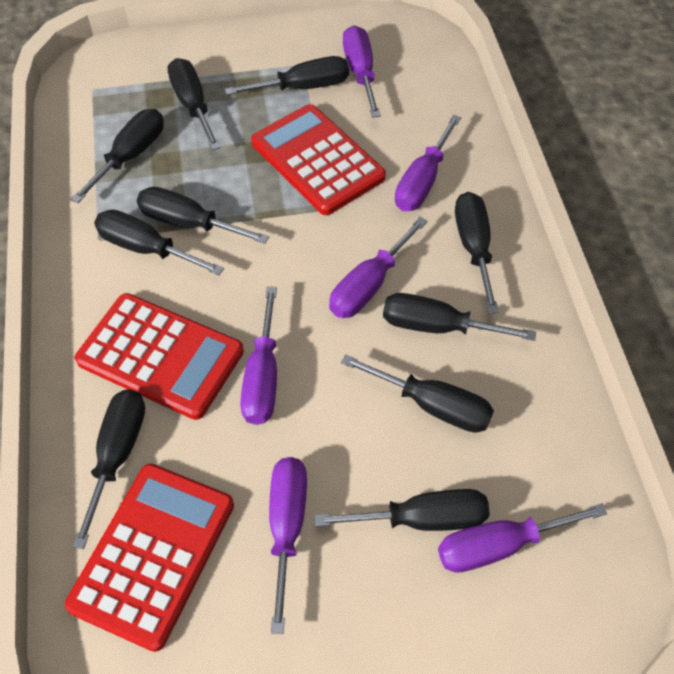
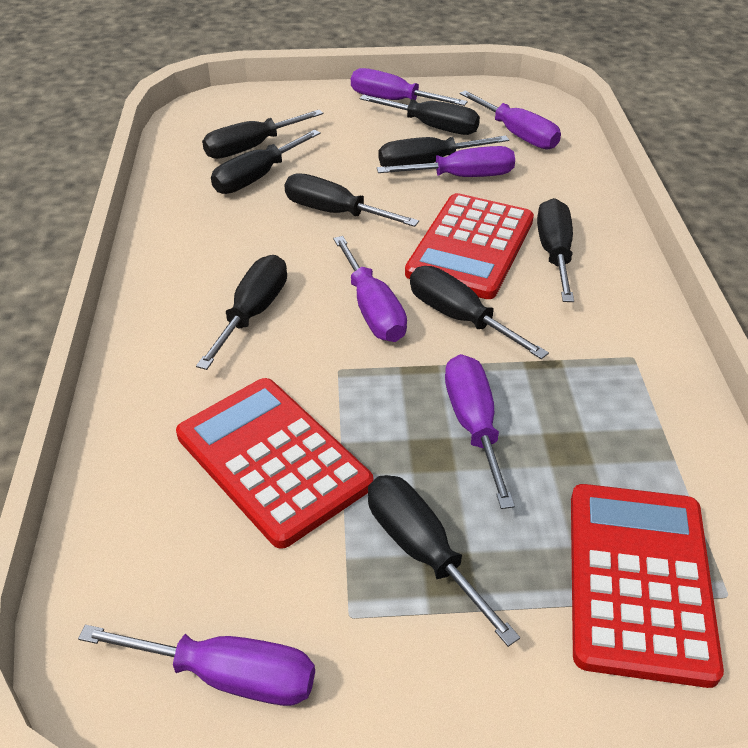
black screwdriver: [71,109,164,203] [72,389,145,549] [94,209,224,275] [137,187,269,244] [167,58,221,150] [225,56,349,95] [314,489,489,531] [341,354,494,433] [383,293,536,341] [455,192,499,313] = 10 -> [196,255,287,370] [202,110,323,159] [211,129,321,194] [285,173,419,227] [359,95,480,135] [368,475,520,647] [379,135,509,167] [410,266,549,359] [537,198,574,302] = 9

